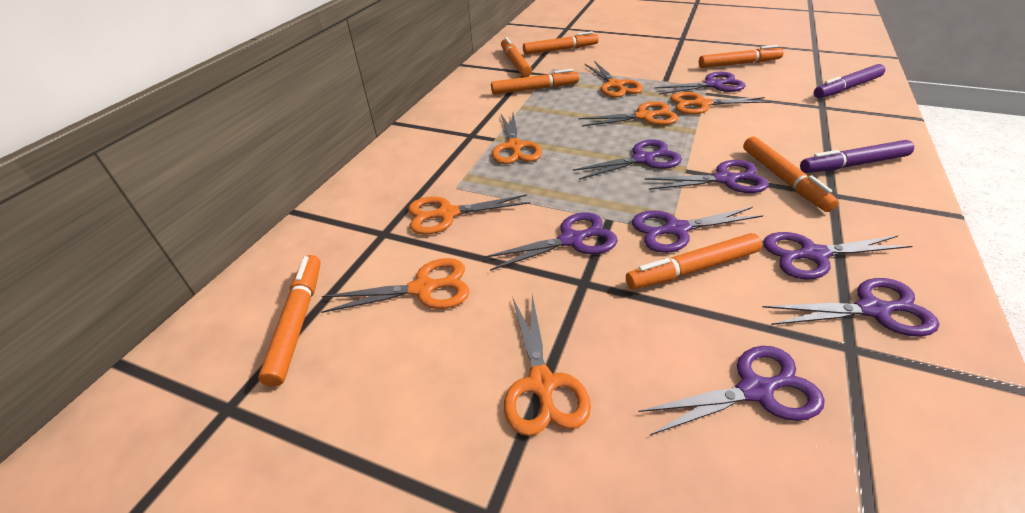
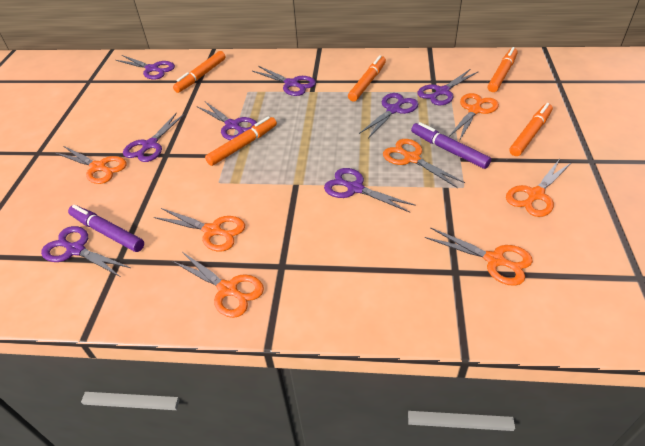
orange marker: [258,255,321,387] [491,69,579,95] [501,37,532,77] [523,31,599,55] [626,233,762,289] [699,45,784,68] [743,137,839,212] = 7 -> [173,51,226,93] [205,116,277,166] [348,55,386,102] [488,47,518,92] [510,103,553,156] = 5

